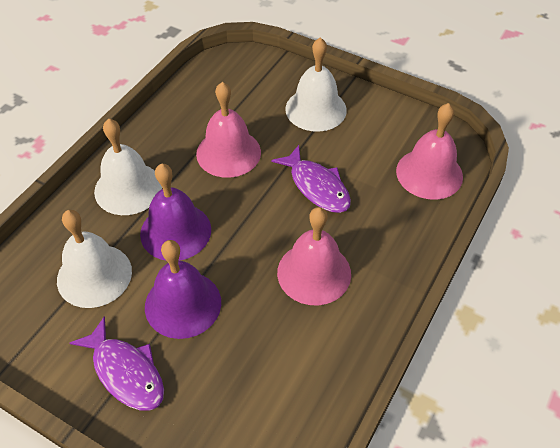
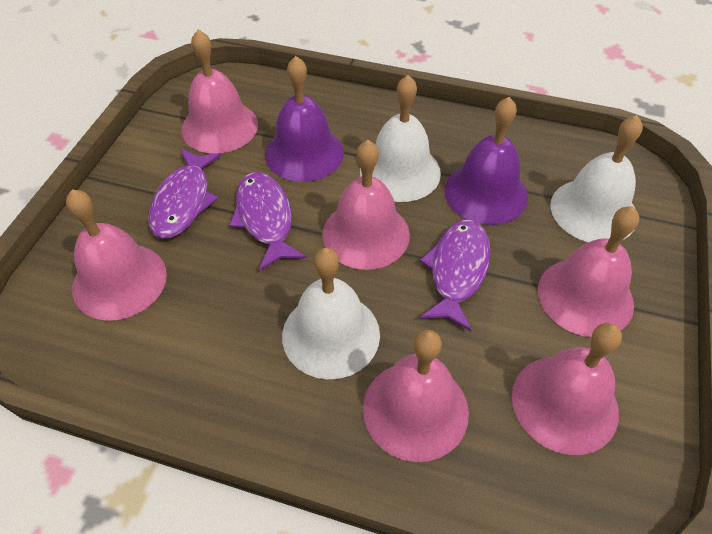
pink bell: [196,82,261,178] [277,207,351,305] [396,103,463,200] = 3 -> [66,190,167,321] [181,29,258,154] [322,140,410,270] [363,330,469,462] [512,323,622,455] [538,206,639,337] = 6
purple fish: [70,316,164,411] [271,145,351,213] = 2 -> [148,148,222,239] [229,172,306,271] [420,220,491,331] = 3

